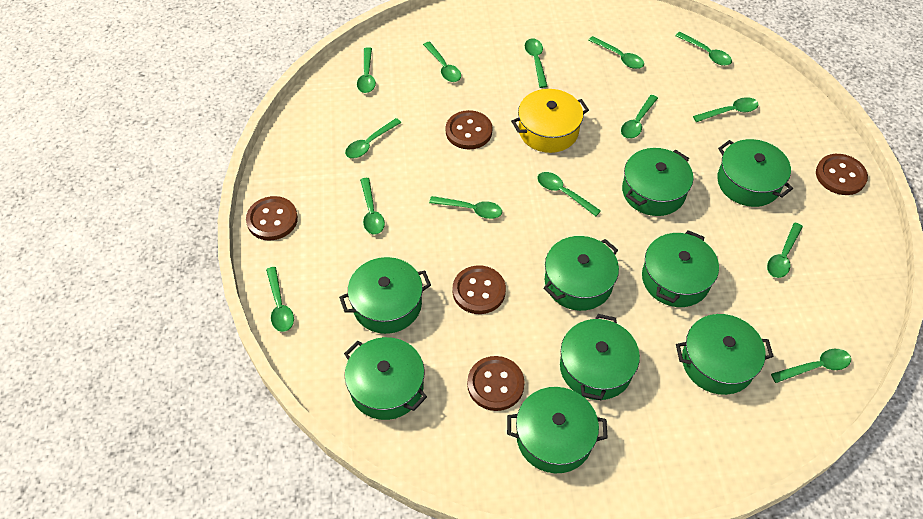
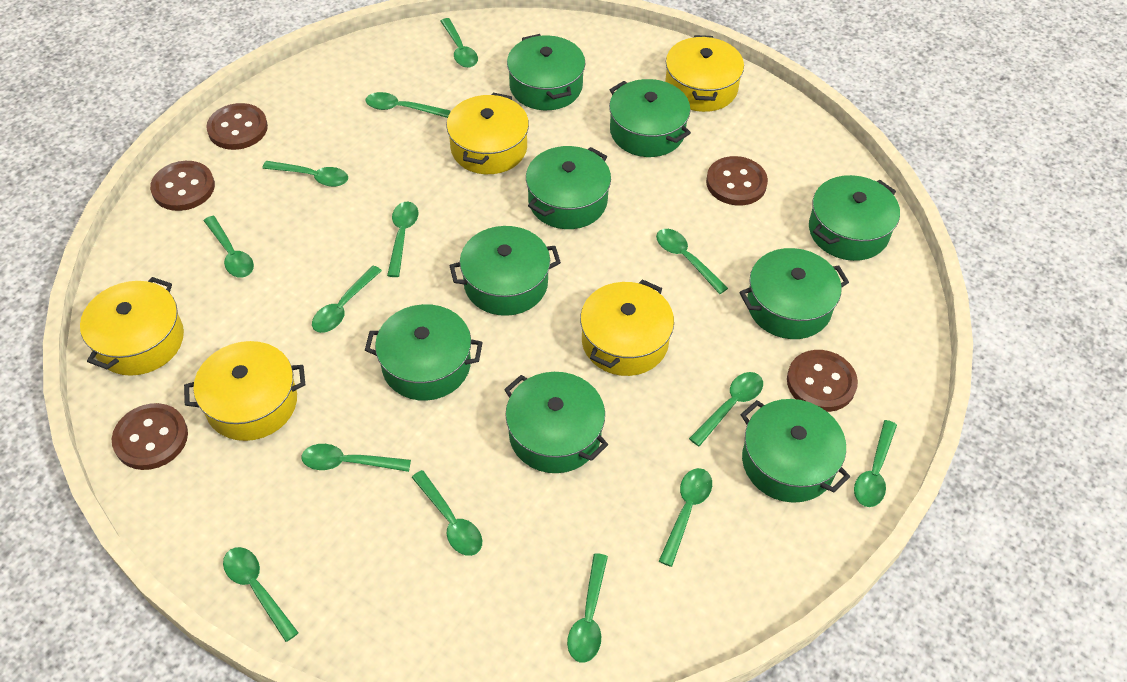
yellow pot: [511,89,589,153] = 1 -> [80,277,184,376] [184,341,305,441] [446,93,529,174] [580,279,674,376] [665,35,744,112] = 5

